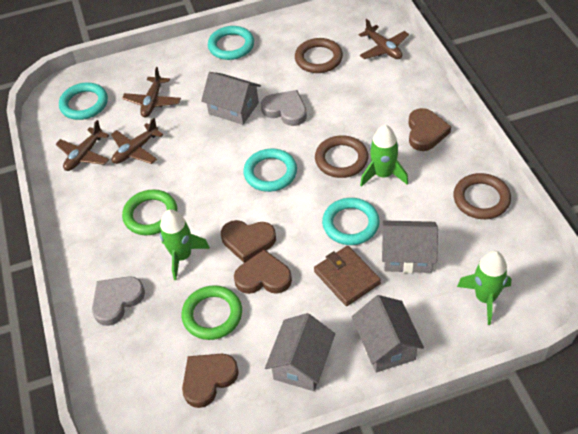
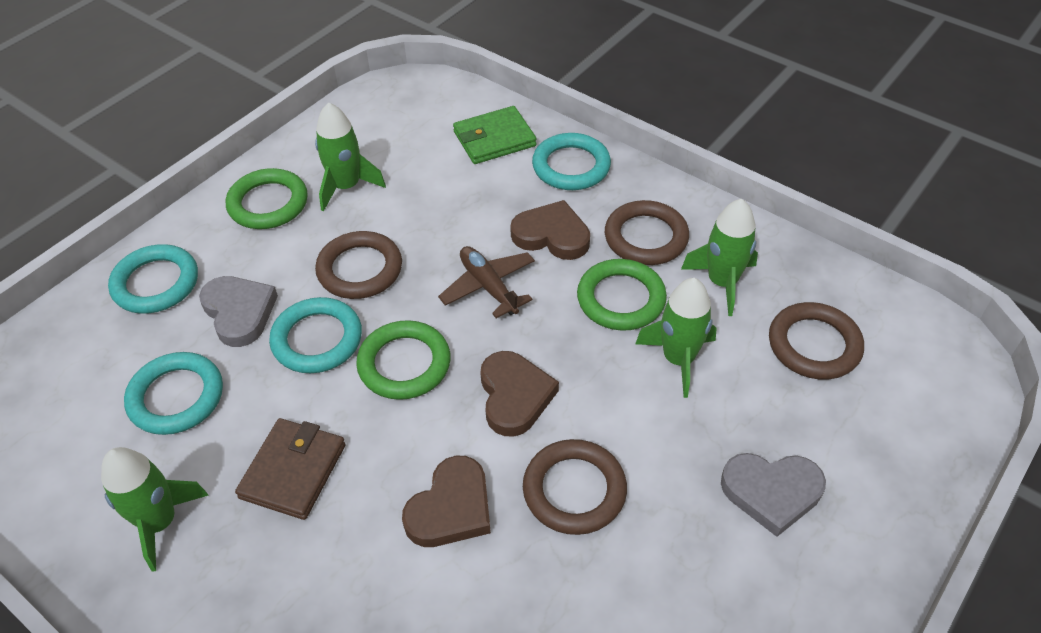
brown heart: [182,354,239,408] [221,220,276,263] [234,250,292,294] [409,108,451,151] = 4 -> [402,456,491,547] [480,351,559,437] [510,200,590,260] = 3
brown plane: [56,120,109,171] [111,118,164,164] [122,67,181,117] [359,19,409,59] = 4 -> [438,246,535,318] = 1
brown ring: [295,38,343,73] [315,135,368,178] [453,173,511,219] = 3 -> [315,231,402,299] [523,439,627,535] [605,200,689,265] [769,302,864,380] = 4
green ring: [122,189,177,235] [181,285,242,340] = 2 -> [226,168,308,229] [356,320,451,400] [577,259,667,331] = 3
green rocket: [160,209,210,280] [360,125,408,187] [457,251,511,325] = 3 -> [101,447,209,572] [315,102,386,211] [635,278,717,398] [681,199,758,316] = 4
green wallet: none = 0 -> [453,106,536,164] = 1
grey house: [201,72,261,125] [265,313,335,391] [352,295,424,373] [382,220,438,273] = 4 -> none = 0

